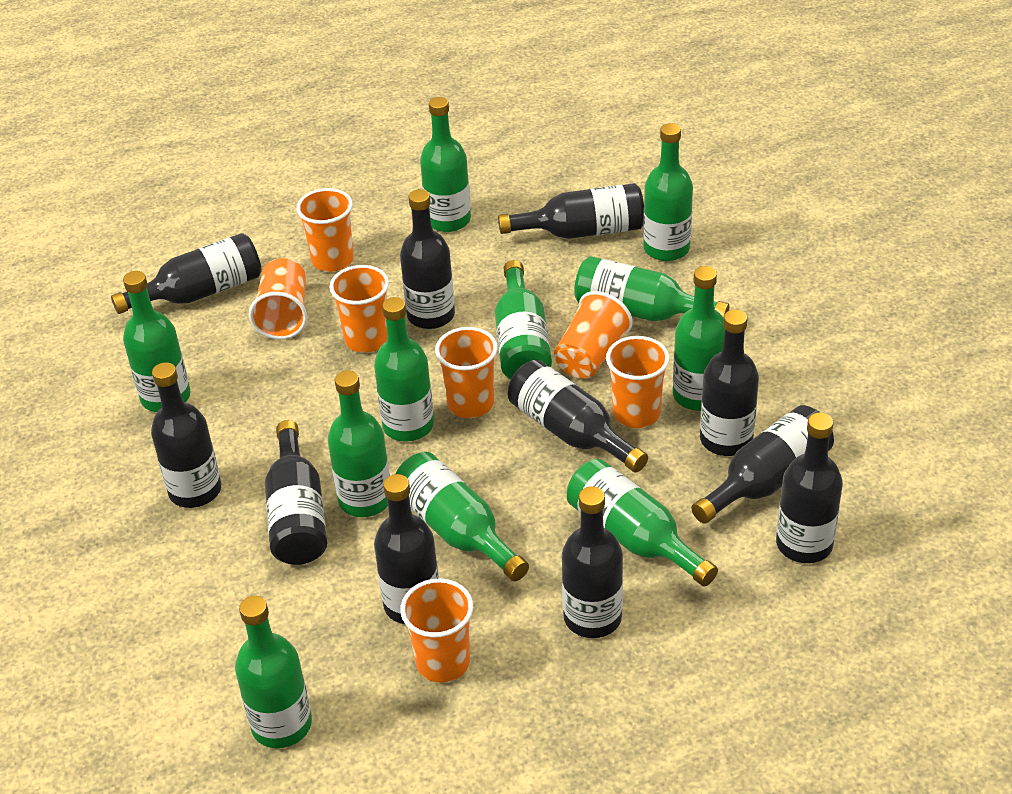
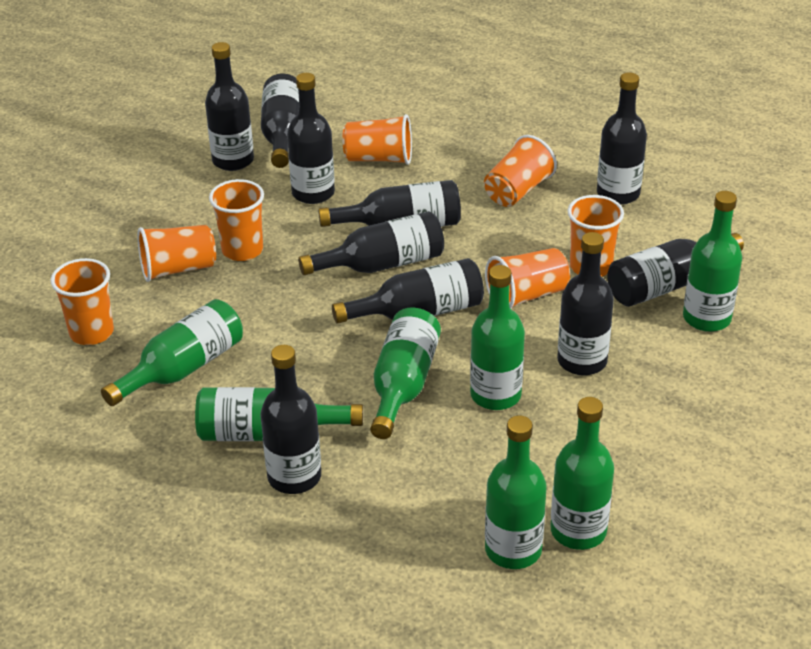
black bottle: [111,233,261,314] [151,362,221,508] [265,420,327,565] [374,474,439,624] [400,189,455,329] [498,183,644,239] [508,360,648,473] [562,486,623,638] [691,405,834,524] [700,309,759,456] [776,413,843,563] = 11 -> [205,42,254,171] [260,345,321,494] [261,73,299,168] [287,73,335,204] [298,211,444,275] [318,180,461,227] [332,258,484,324] [557,232,614,376] [597,72,647,205] [607,233,744,307] = 10
green bottle: [123,271,191,412] [235,596,312,748] [328,370,390,517] [374,297,434,442] [395,452,529,581] [420,97,471,232] [495,260,552,379] [567,459,718,586] [574,256,729,321] [643,123,693,261] [673,266,725,411] = 11 -> [101,299,243,406] [195,387,363,441] [370,307,441,439] [470,265,525,410] [485,415,547,569] [550,397,614,550] [683,191,742,332] = 7

